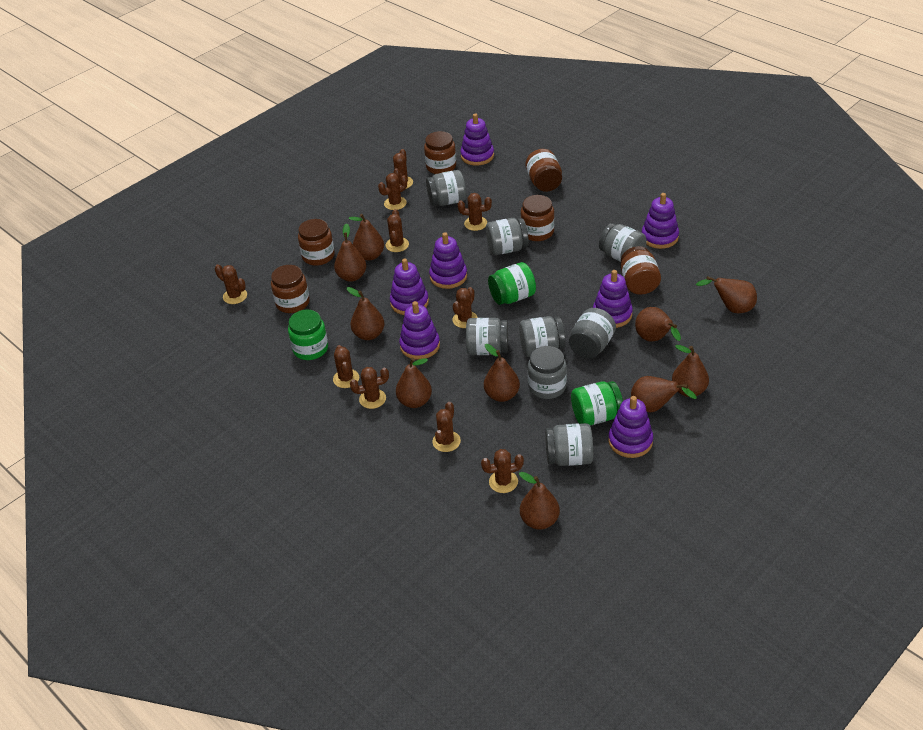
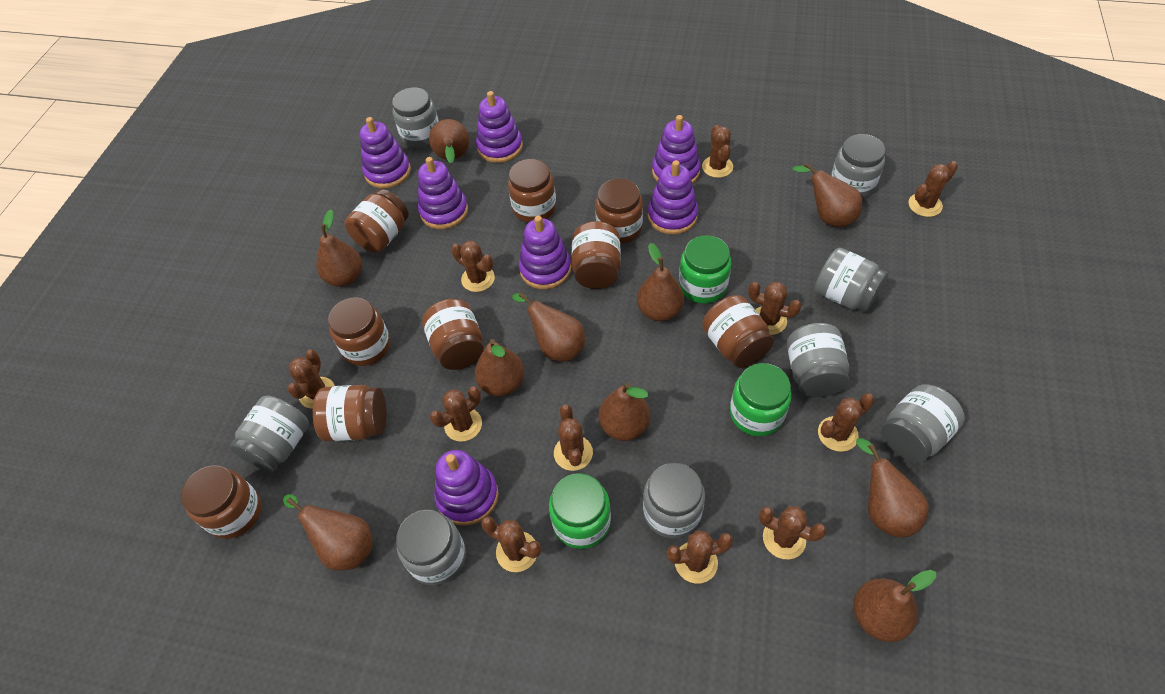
brown cactus: [215,264,247,304] [333,345,359,388] [350,367,389,409] [378,173,407,210] [386,209,409,252] [393,149,413,189] [432,402,461,452] [452,287,478,328] [458,193,492,231] [481,449,524,493] = 10 -> [288,350,335,409] [430,386,482,442] [451,240,495,292] [481,516,541,572] [554,404,593,471] [667,530,733,584] [702,125,733,178] [748,282,802,335] [759,506,827,559] [818,393,875,452] [908,161,958,217] = 11
brown jar: [271,265,310,313] [298,219,335,266] [424,131,456,174] [521,195,554,241] [525,149,562,192] [621,246,661,295] = 6 -> [181,465,262,539] [313,385,387,441] [328,297,390,366] [344,189,409,253] [422,299,484,370] [508,159,556,223] [572,221,621,289] [595,179,643,244] [702,295,774,368] = 9

